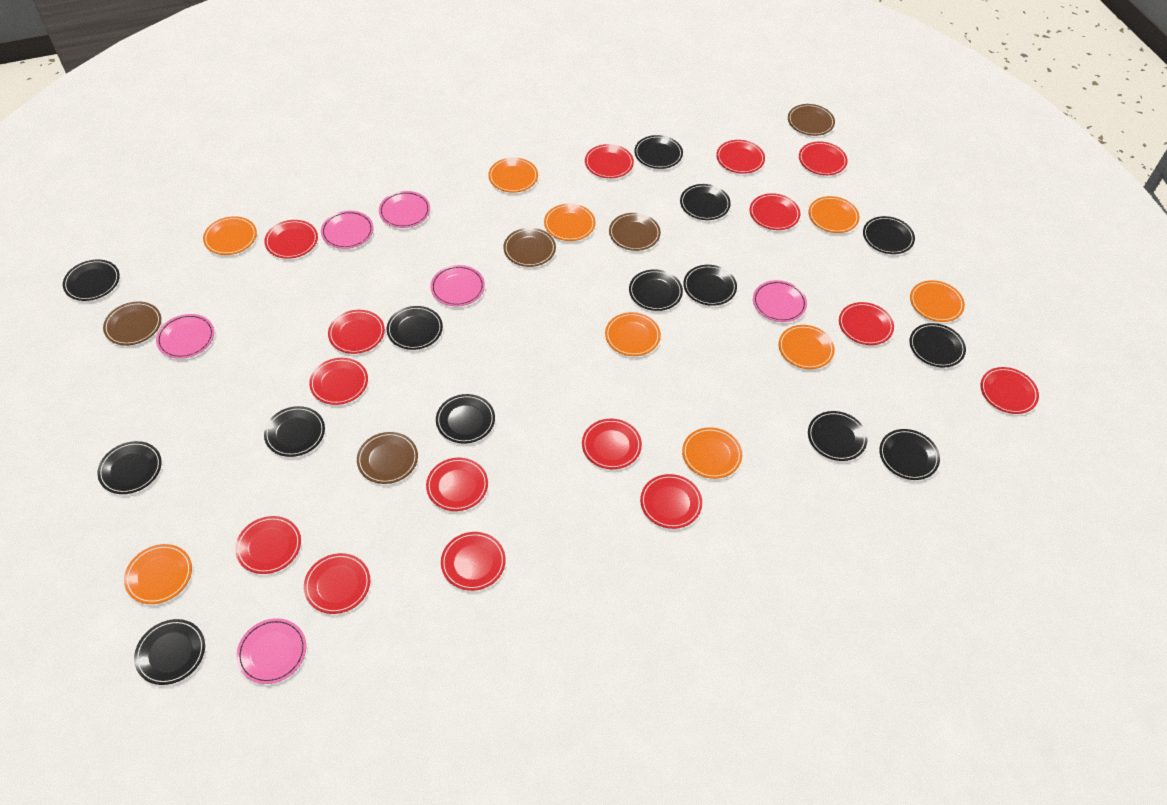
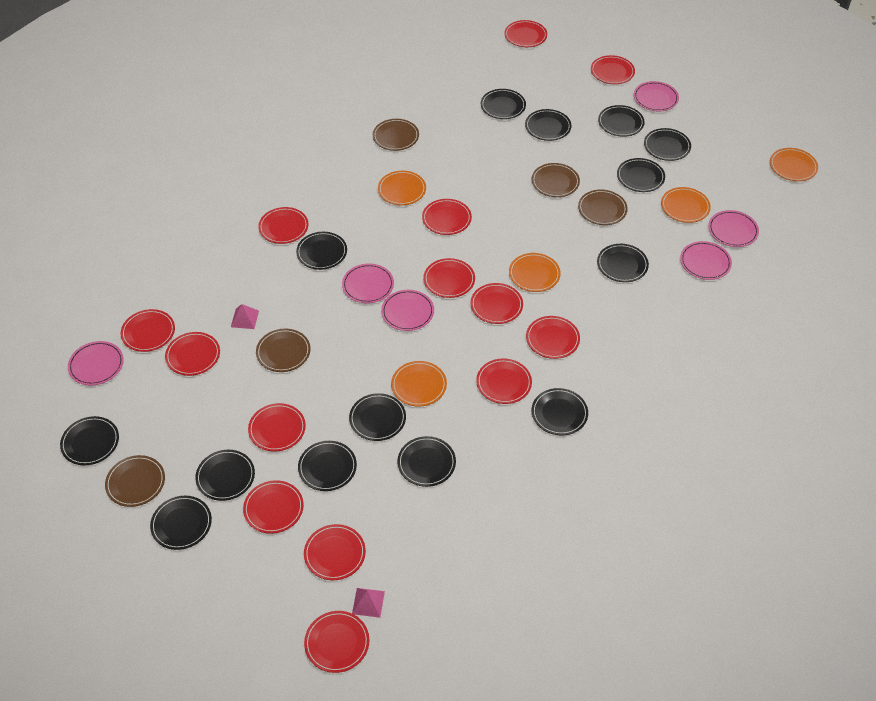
orange plate: [124,544,192,604] [203,216,257,255] [488,157,538,193] [544,203,595,241] [605,312,661,356] [682,427,742,479] [778,325,835,369] [808,196,860,233] [910,280,965,322] = 9 -> [378,171,426,205] [391,361,447,407] [509,253,561,292] [661,187,711,223] [770,148,818,181] = 5
pink pyramid: none = 0 -> [231,304,259,329] [352,588,385,618] = 2
red plate: [235,516,301,574] [264,220,318,259] [304,553,370,614] [309,358,368,405] [328,310,385,354] [426,458,488,511] [441,532,506,591] [582,419,642,469] [585,144,634,178] [640,474,702,529] [716,140,765,174] [750,193,800,230] [799,142,848,175] [839,302,894,345] [980,367,1039,414] = 15 -> [121,309,175,352] [165,332,220,376] [243,480,304,534] [248,403,306,452] [258,207,309,244] [304,524,366,580] [304,611,369,673] [422,199,472,235] [423,258,475,298] [470,283,523,324] [476,358,532,404] [504,20,547,47] [526,316,580,359] [591,55,635,84] = 14

